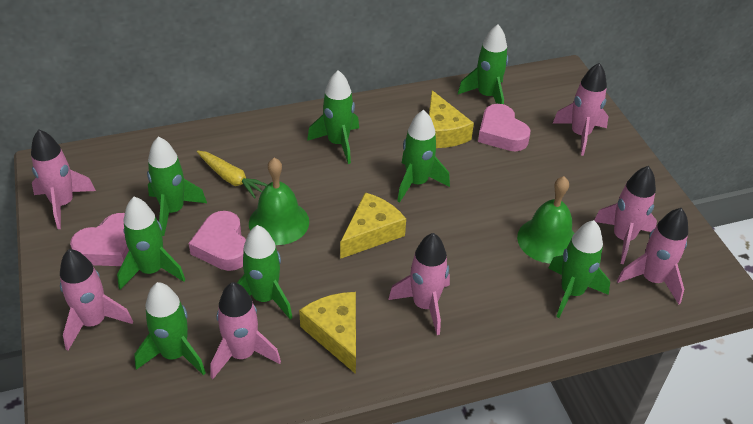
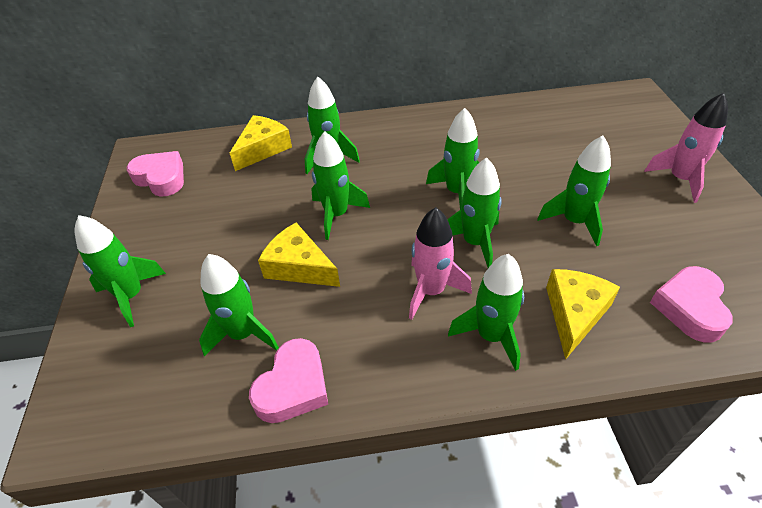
green bell: [249,158,309,245] [517,176,575,263] = 2 -> none = 0
pink rocket: [31,129,96,229] [60,249,133,350] [210,282,281,379] [388,233,450,335] [553,63,609,156] [594,166,657,264] [617,208,688,304] = 7 -> [409,207,472,320] [644,93,728,203] = 2
yellow carrot: [197,151,267,198] = 1 -> none = 0

